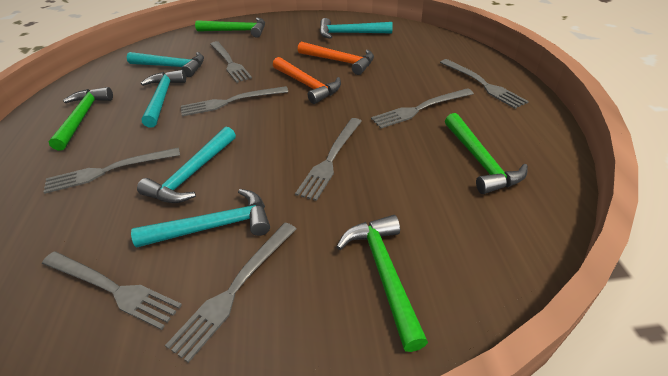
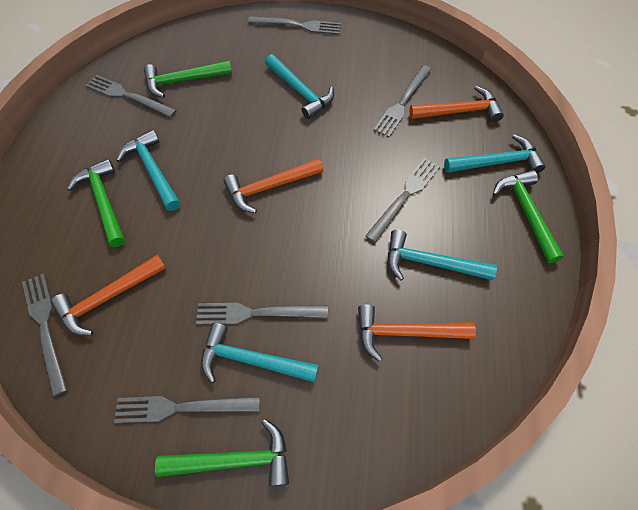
grey fork: [42,252,182,330] [44,147,180,194] [165,223,296,363] [181,86,288,116] [210,41,252,83] [295,118,362,201] [371,88,474,128] [440,59,529,109] = 8 -> [22,273,67,397] [85,75,177,118] [114,396,260,423] [196,303,328,325] [248,16,341,35] [365,158,440,243] [373,65,432,137] = 7
orange hammer: [273,57,341,104] [298,42,374,75] = 2 -> [51,255,166,336] [223,158,324,213] [358,305,476,362] [409,86,504,122] = 4

